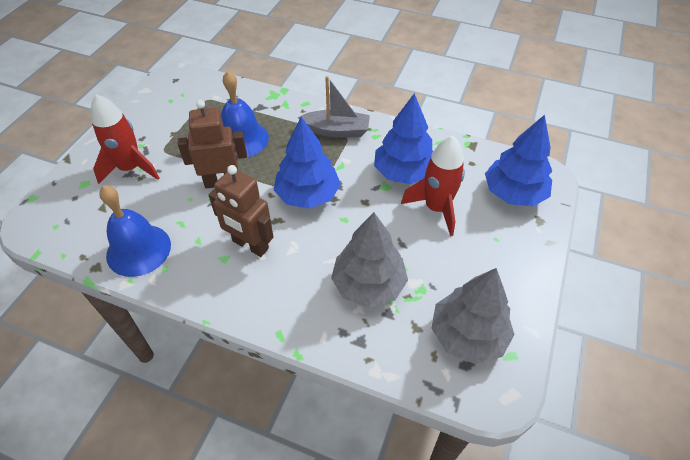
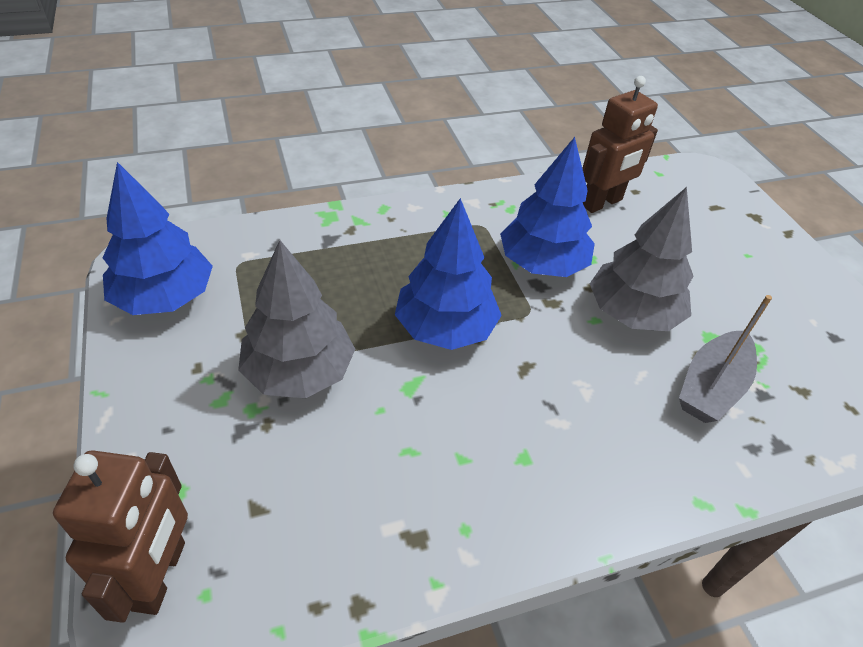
blue bell: [99,185,171,277] [221,71,269,158] = 2 -> none = 0
red rocket: [91,94,159,184] [401,135,465,236] = 2 -> none = 0

